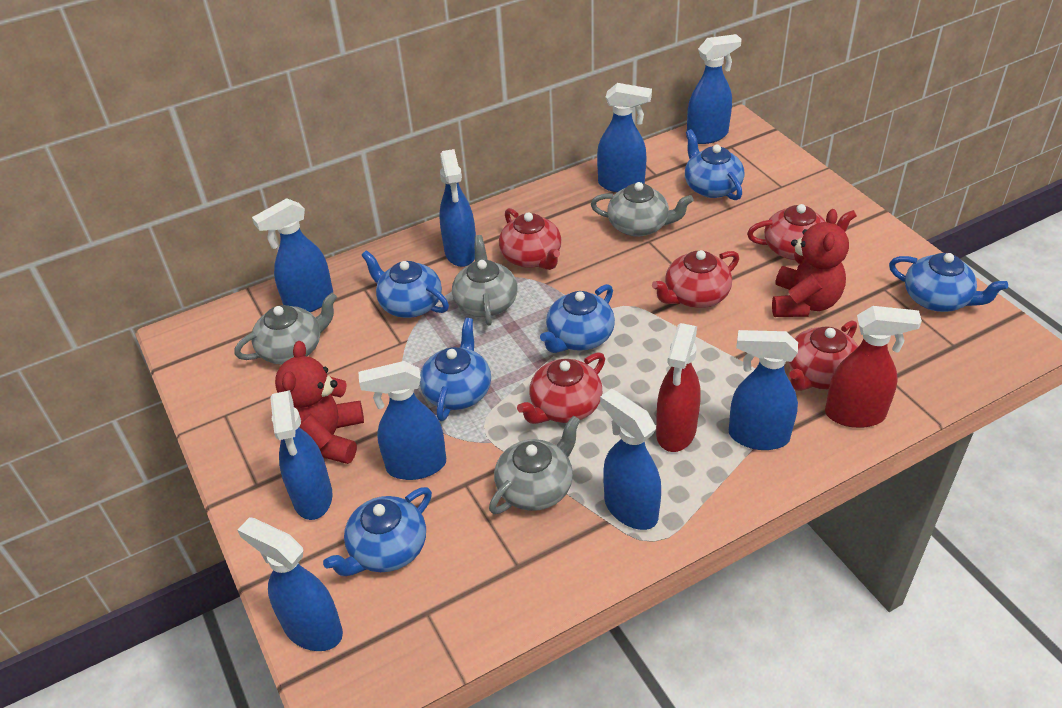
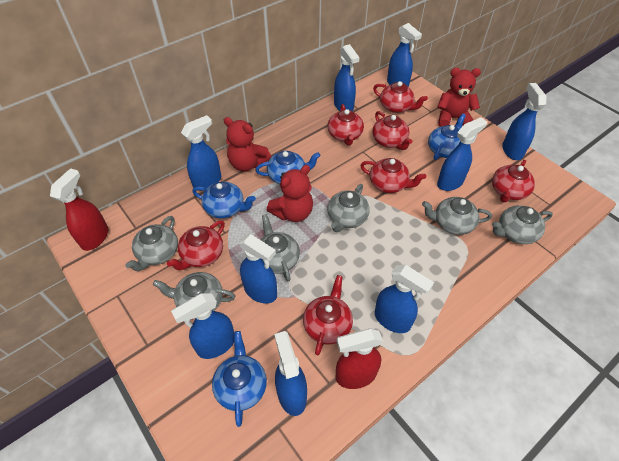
blue teapot: [323,487,432,576] [361,250,449,318] [420,318,491,421] [540,284,615,353] [685,129,744,200] [889,253,1008,312] = 6 -> [192,182,256,218] [212,331,267,427] [255,151,321,184] [428,114,466,160] = 4
grey teapot: [234,293,337,364] [452,235,518,326] [489,416,580,514] [591,182,694,237] = 4 -> [125,216,178,271] [153,272,235,311] [260,214,300,281] [327,184,370,232] [422,197,492,235] [492,205,553,244] = 6
red teapot: [499,208,561,270] [517,352,605,424] [652,250,739,308] [747,204,857,260] [788,320,859,391] = 5 -> [167,220,225,270] [303,275,353,355] [328,104,364,146] [360,158,426,193] [372,111,413,150] [373,81,428,113] [492,160,535,203] = 7
red teddy bear: [275,341,364,464] [772,209,849,317] = 2 -> [224,117,271,172] [267,165,313,222] [437,68,481,127] = 3

